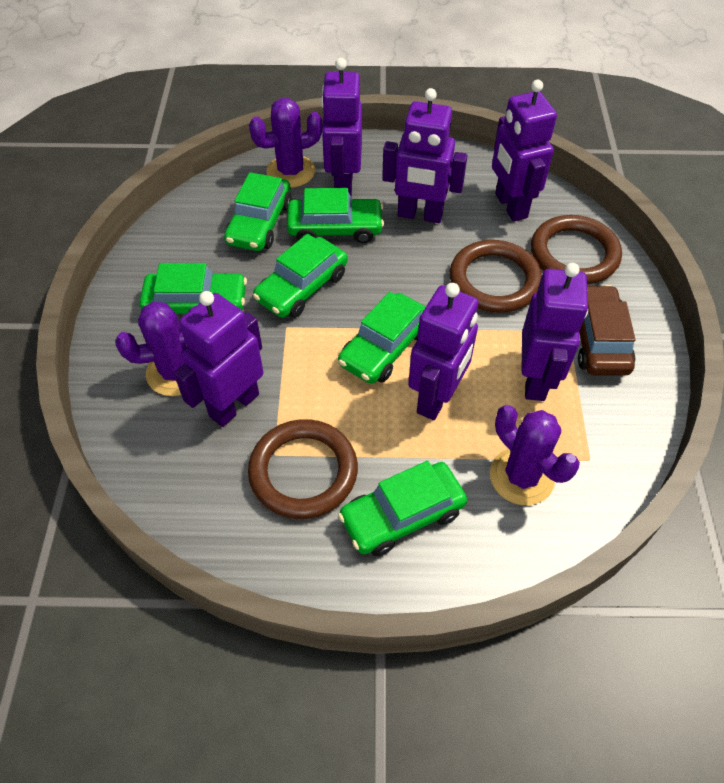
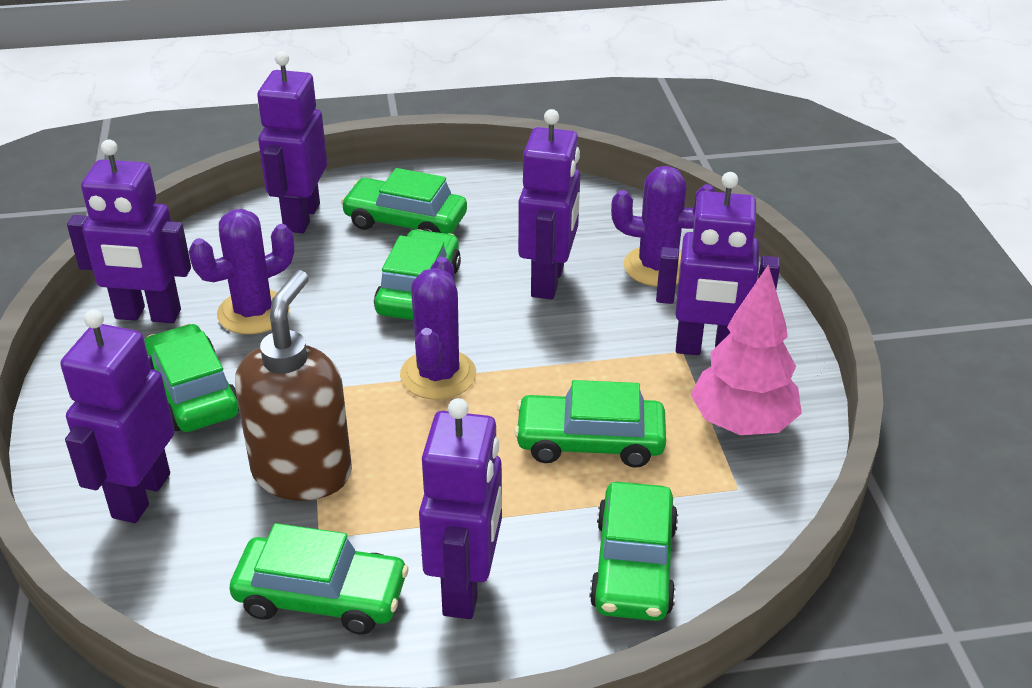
brown car: [578,285,636,376] = 1 -> none = 0
brown ring: [248,419,358,519] [450,240,542,313] [531,215,622,284] = 3 -> none = 0
brown soap dispenser: none = 0 -> [235,270,352,501] = 1
pink tree: none = 0 -> [690,265,802,435] = 1

